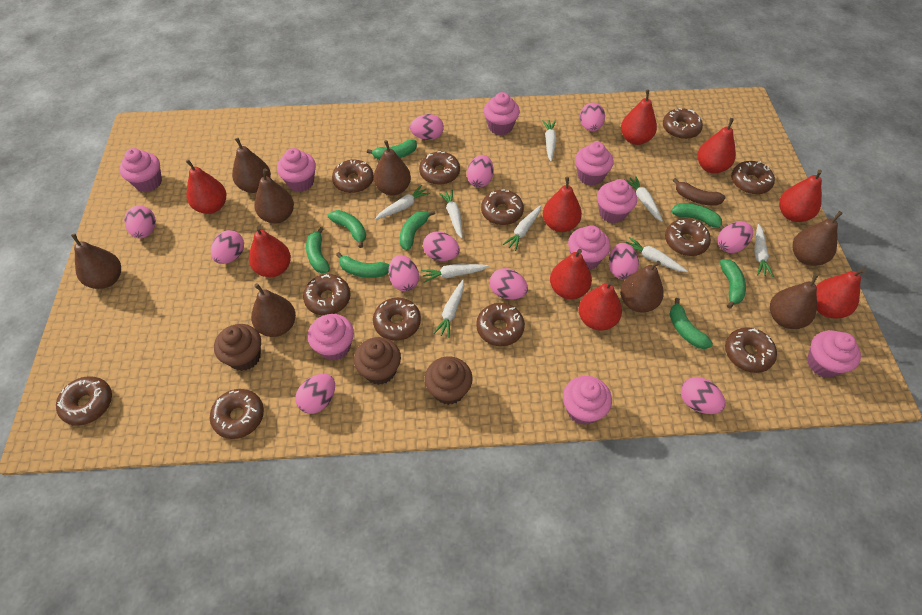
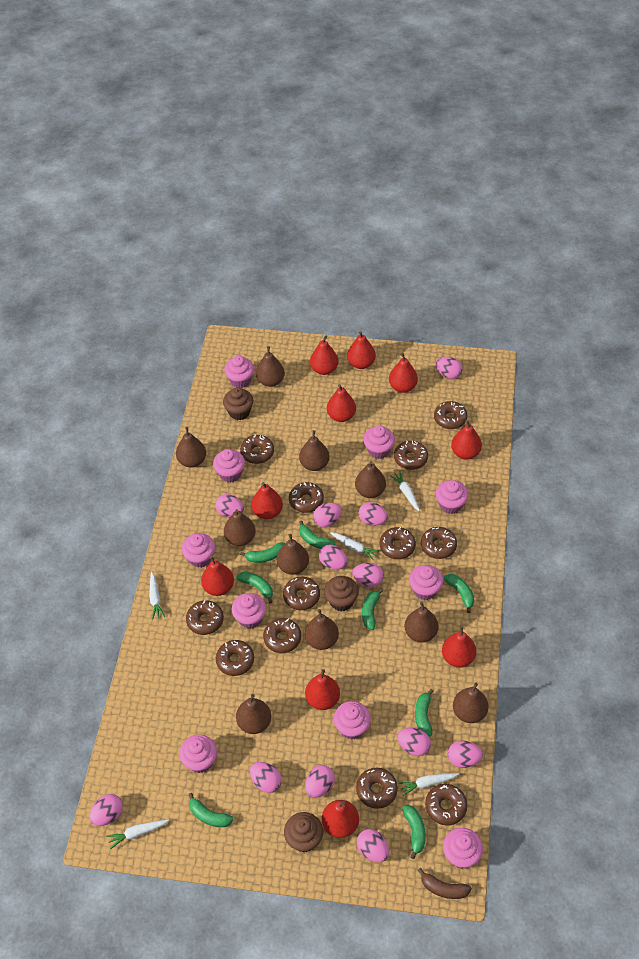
brown pear: [71,233,121,289] [232,138,271,193] [251,283,296,337] [254,169,294,224] [374,140,411,196] [620,261,664,312] [770,274,818,329] [792,211,843,266] = 8 -> [176,427,206,468] [224,509,256,546] [236,694,271,734] [256,346,285,387] [277,534,309,575] [299,430,330,471] [305,609,339,650] [355,461,386,498] [405,602,438,643] [453,683,488,723] = 10
pink cupcake: [119,148,162,192] [277,148,316,192] [308,314,354,361] [484,92,520,135] [563,376,612,425] [568,226,610,270] [575,142,614,186] [597,179,637,223] [807,330,861,378] = 9 -> [179,734,217,773] [182,533,215,568] [213,449,245,483] [225,356,254,388] [232,593,266,629] [334,701,371,739] [363,426,395,459] [409,565,443,600] [436,480,469,514] [443,828,483,868] = 10
red pear: [185,159,226,214] [249,226,291,277] [543,177,582,232] [550,249,592,299] [579,281,622,331] [621,90,657,145] [697,118,736,174] [779,170,822,222] [816,268,866,319] = 9 -> [201,556,234,596] [251,482,283,519] [305,669,340,710] [310,335,338,375] [322,800,359,838] [327,384,356,422] [347,331,376,369] [389,353,418,393] [442,626,476,667] [451,420,482,460] = 10
white carrot: [375,185,430,219] [421,264,489,283] [433,280,464,338] [439,190,463,238] [502,205,541,251] [542,120,556,162] [624,176,663,222] [626,237,687,272] [754,224,774,277] = 9 -> [107,819,169,849] [149,572,165,620] [330,532,379,560] [390,471,420,511] [399,773,459,796] = 5

